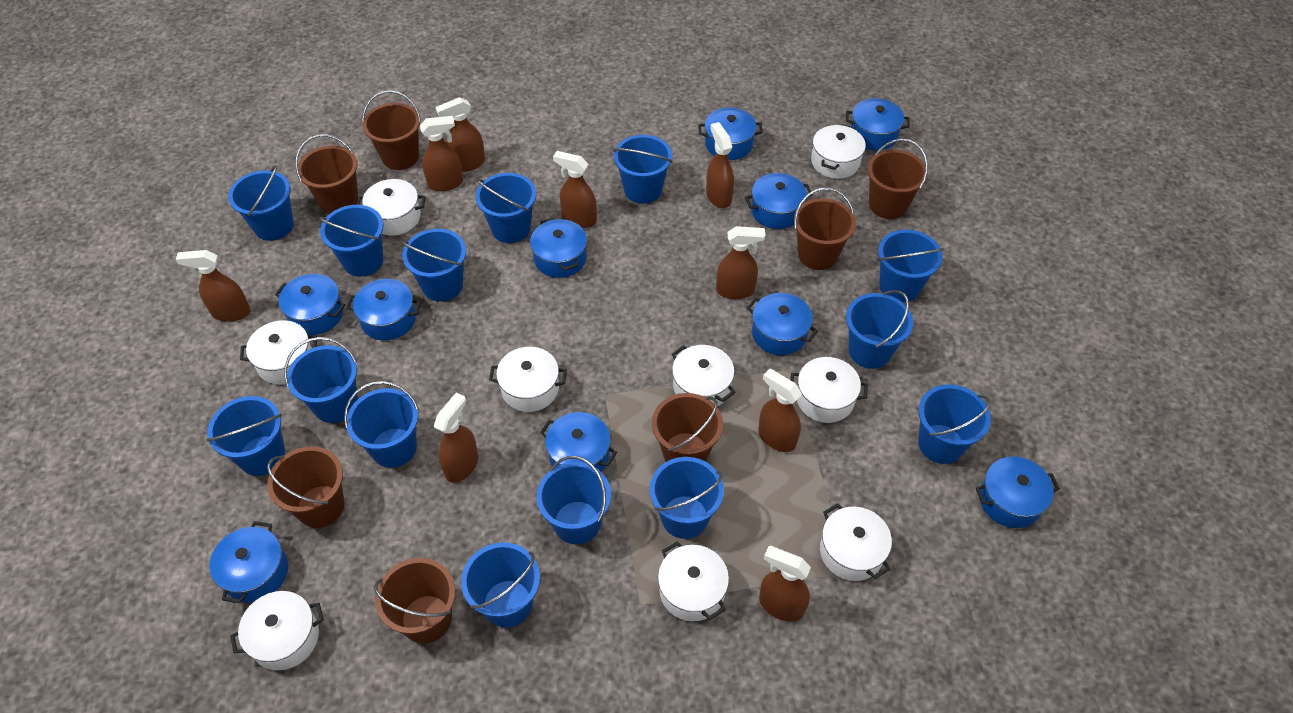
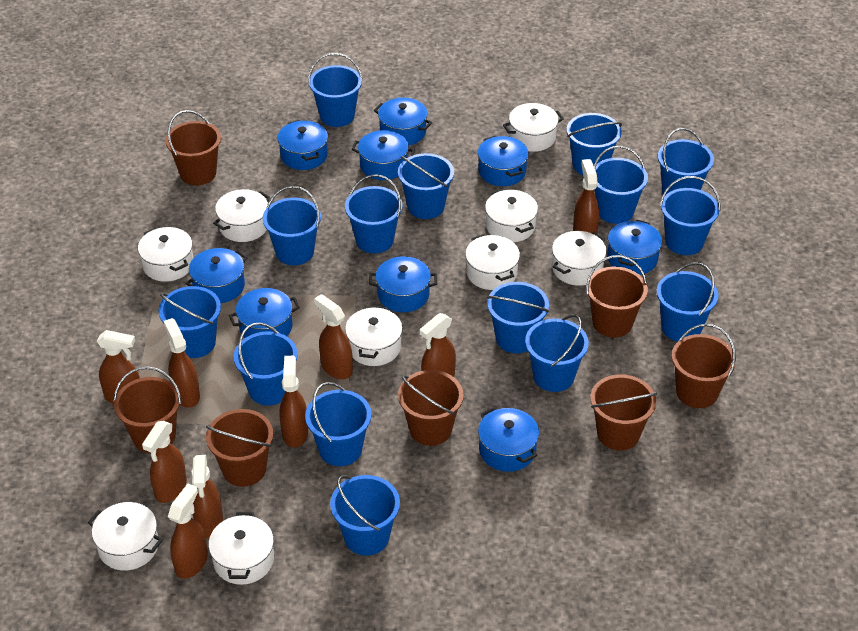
blue bucket: [207,396,285,476] [228,165,294,241] [284,337,358,423] [319,205,384,277] [344,381,419,468] [402,229,466,302] [461,542,540,628] [475,173,536,243] [537,456,611,544] [613,135,673,204] [650,457,724,539] [846,290,913,369] [878,229,944,302] [918,385,991,464] = 14 -> [158,286,221,358] [233,323,298,406] [263,186,321,265] [305,382,372,466] [308,53,363,127] [330,475,400,556] [345,174,403,253] [398,153,454,219] [487,282,549,353] [525,314,589,392] [566,113,622,175] [594,146,648,224] [657,262,719,342] [658,128,714,194] [660,176,720,255] = 15
blue pot: [209,521,288,603] [275,274,345,335] [346,279,421,340] [530,217,587,278] [540,412,617,472] [698,107,763,160] [745,173,813,229] [747,293,818,355] [846,98,910,151] [976,456,1060,528] = 10 -> [186,248,248,303] [229,288,300,338] [278,120,328,170] [351,130,415,180] [369,256,437,312] [374,98,432,146] [478,136,529,186] [478,407,539,472] [607,220,662,275] = 9

